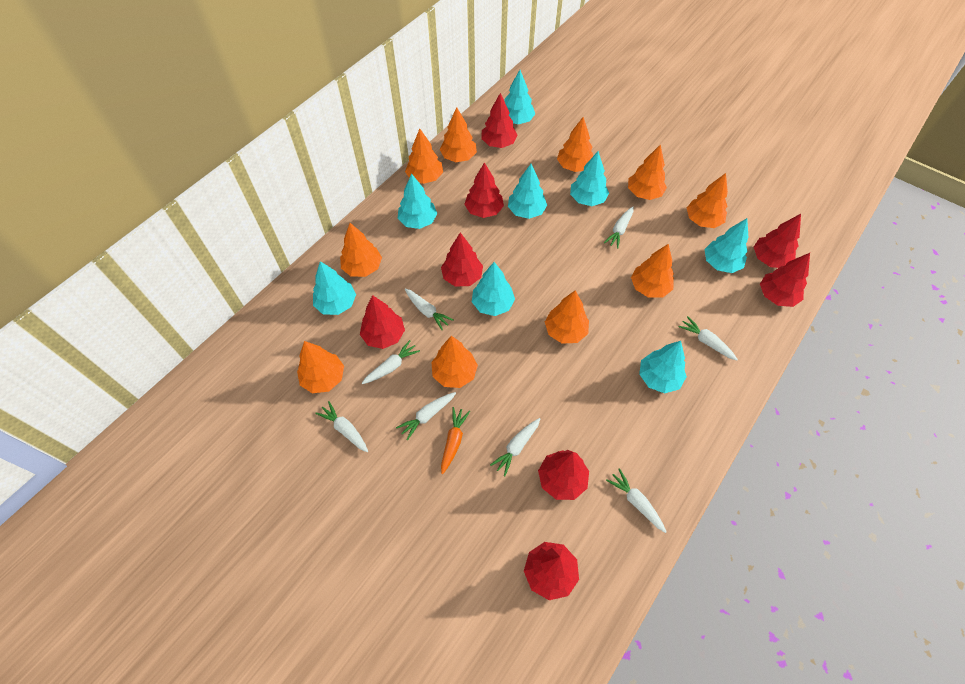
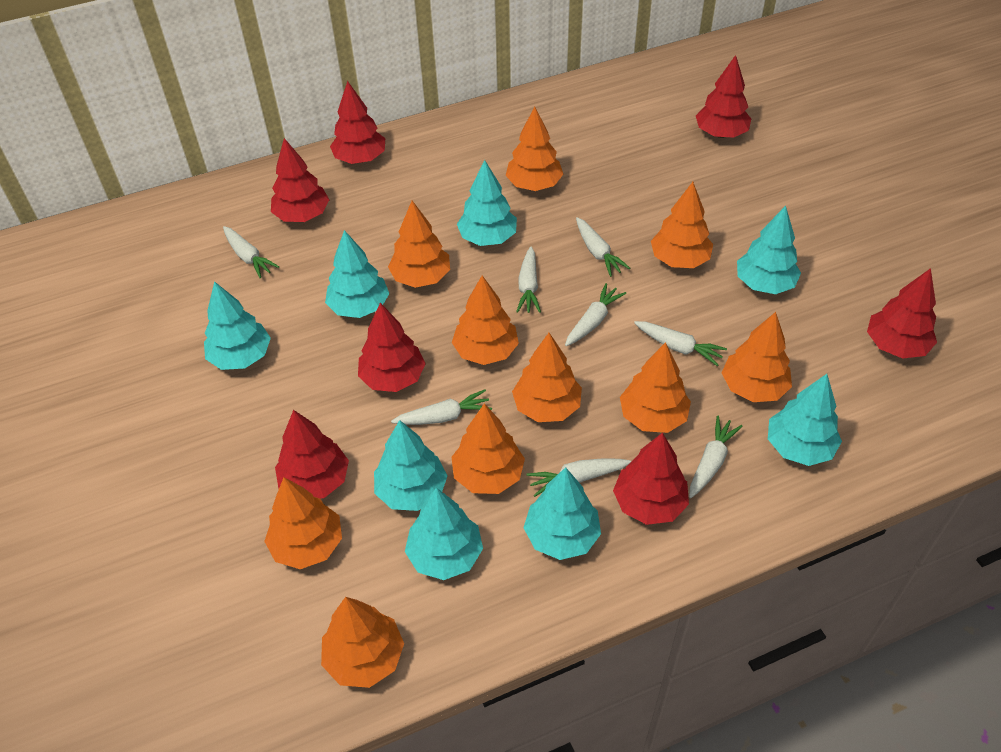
orange carrot: [441,407,470,474] = 1 -> none = 0
red tree: [360,295,405,349] [441,232,483,287] [464,162,504,218] [481,93,518,148] [524,542,579,600] [538,450,589,500] [754,214,801,268] [760,253,810,307] = 8 -> [271,138,329,222] [275,410,349,499] [330,81,385,164] [358,303,426,392] [613,433,689,525] [696,55,751,138] [867,268,937,359] = 7

